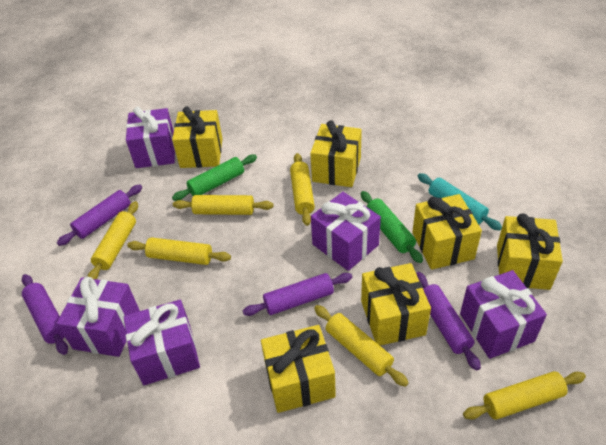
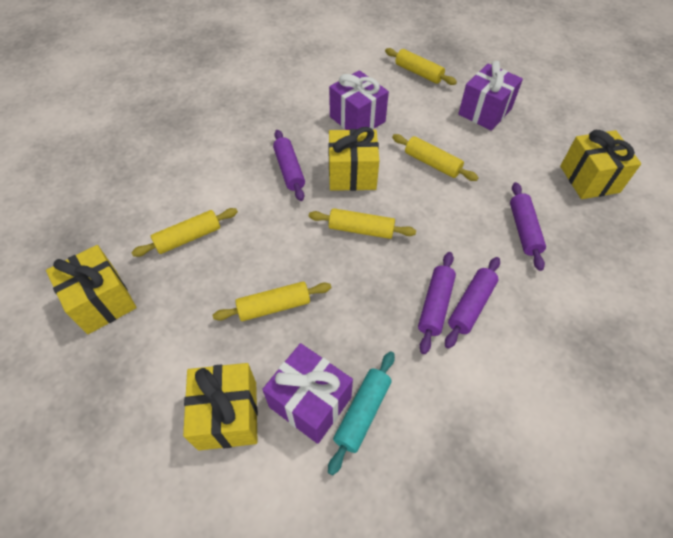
green rolling pin: [172,155,257,201] [361,191,423,263] = 2 -> none = 0
purple gift: [56,277,140,357] [124,300,200,385] [126,107,175,168] [311,192,381,271] [460,270,547,359] = 5 -> [262,343,353,444] [329,70,389,130] [458,61,523,131] = 3
yellow gift: [172,106,223,168] [261,325,336,413] [310,120,362,187] [361,263,431,345] [412,194,482,270] [497,213,563,290] = 6 -> [46,245,136,334] [183,363,258,451] [328,127,379,191] [560,130,641,199] = 4
yellow rolling pin: [87,201,138,279] [127,237,231,265] [173,195,273,215] [290,153,315,226] [314,305,409,387] [463,371,586,420] = 6 -> [131,208,238,257] [212,282,331,321] [309,208,416,239] [385,48,457,85] [392,134,479,181] = 5

